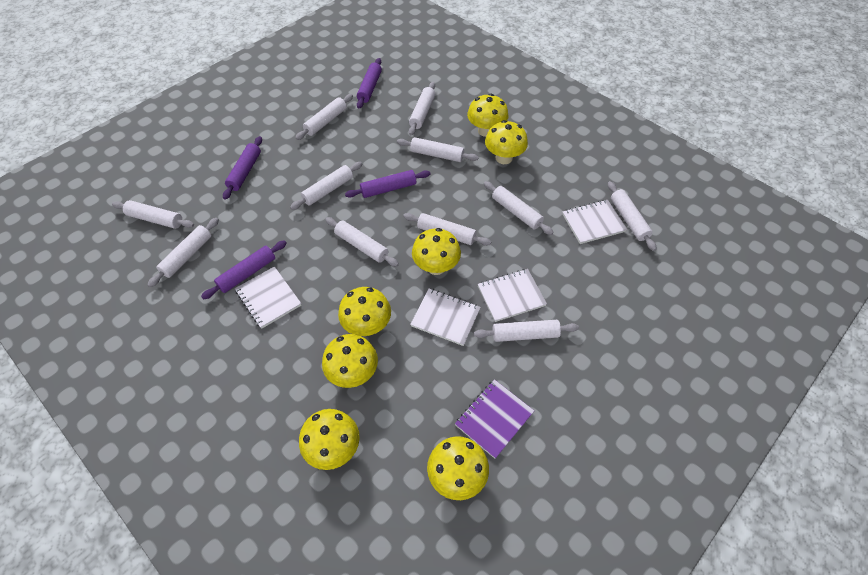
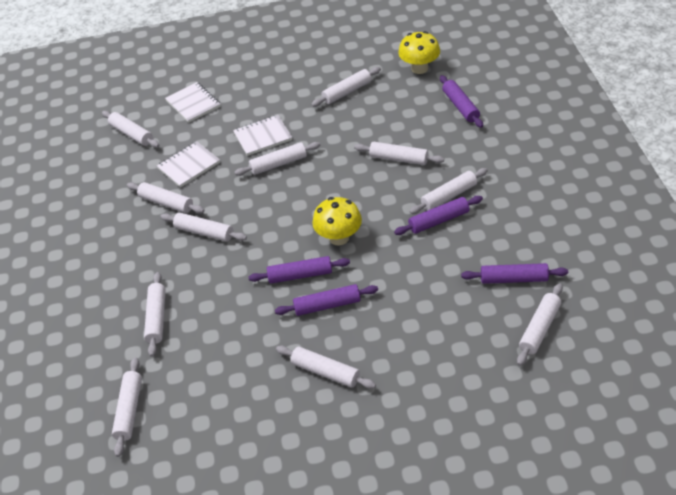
purple notebook: [455,379,534,459] = 1 -> none = 0
purple rolling pin: [201,240,287,299] [223,136,262,200] [345,170,430,198] [357,58,382,109] = 4 -> [249,256,350,284] [275,284,378,316] [394,196,483,235] [440,75,483,128] [461,263,568,284] = 5
white notebook: [235,266,301,329] [410,289,481,346] [478,269,547,322] [562,200,627,244] = 4 -> [157,141,220,187] [165,82,221,123] [233,115,292,156] = 3
yellow mushroom: [299,409,360,470] [322,334,378,388] [338,287,391,336] [412,228,461,275] [427,436,489,500] [467,94,508,137] [485,120,528,164] = 7 -> [312,197,362,245] [398,31,440,74] = 2

